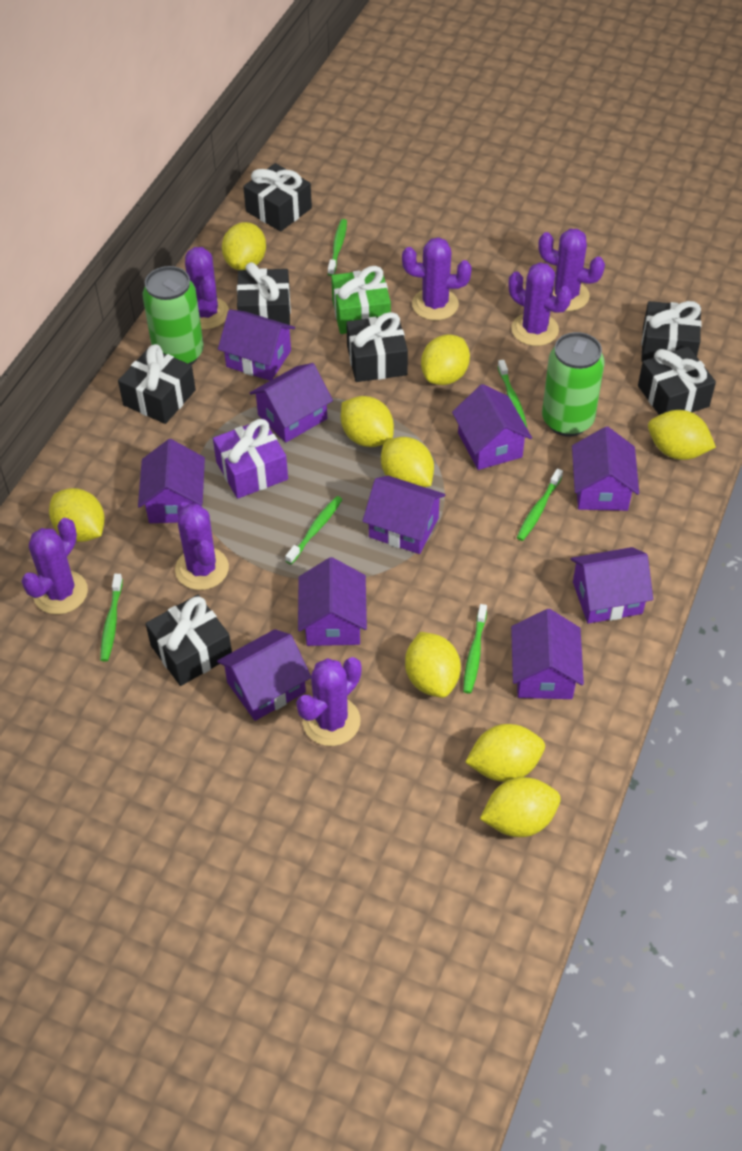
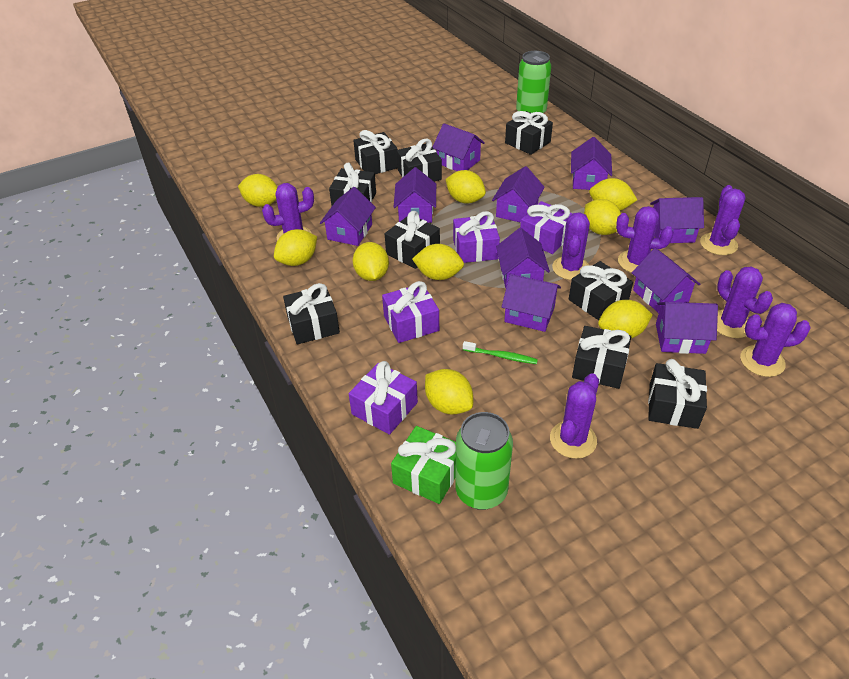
black gift: [118,344,196,424] [146,595,232,686] [237,262,291,325] [243,163,312,232] [346,312,408,382] [638,346,716,415] [641,301,702,362] = 7 -> [283,283,340,344] [329,163,376,206] [353,130,398,174] [385,211,440,269] [397,139,442,182] [505,111,553,155] [569,261,633,320] [572,326,631,389] [648,359,707,429] = 9
green toothbrush: [100,574,123,661] [285,496,343,564] [328,219,347,276] [463,604,487,694] [497,360,527,428] [517,468,563,541] = 6 -> [463,341,538,364] = 1
purple gift: [213,419,288,499] = 1 -> [349,361,418,435] [382,281,439,343] [453,211,500,263] [520,201,573,254] = 4

